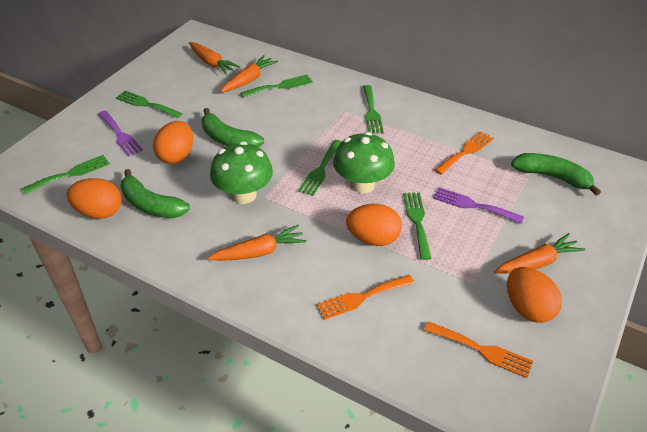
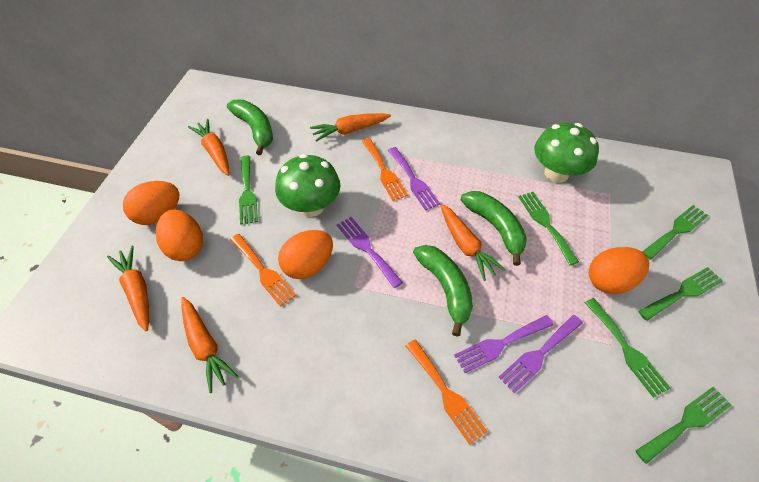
orange carrot: [189,42,240,75] [208,225,306,261] [220,55,278,93] [494,233,585,274] = 4 -> [107,245,149,331] [181,297,238,393] [188,119,229,176] [310,113,391,142] [441,204,506,281] = 5
purple fork: [98,110,143,156] [433,187,524,223] = 2 -> [337,217,403,288] [388,147,440,210] [454,315,554,373] [499,315,583,393] = 4

